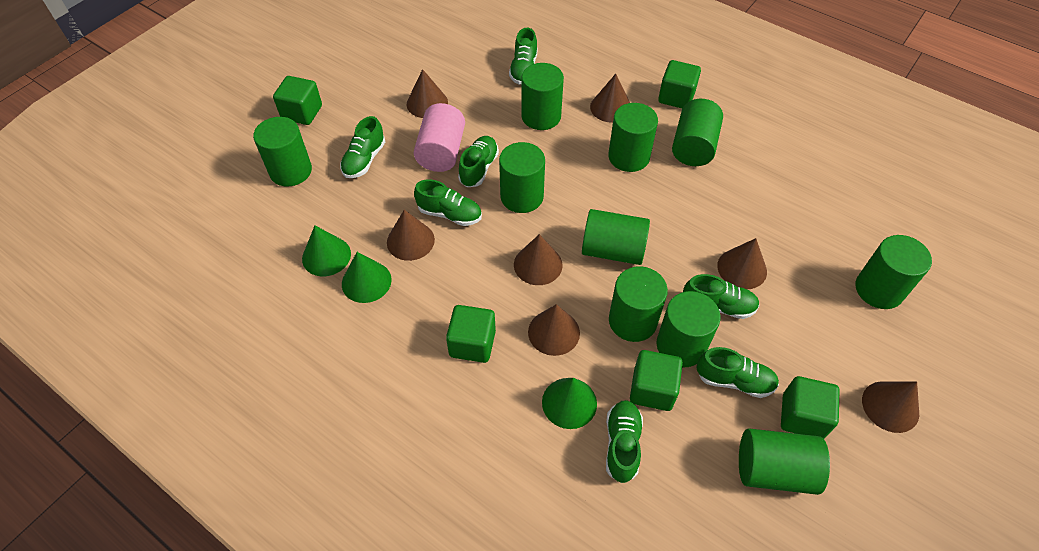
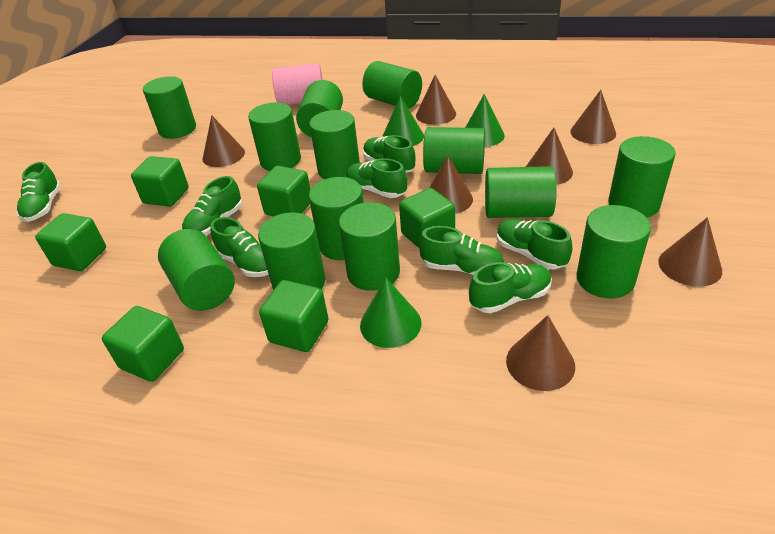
green cube: [273,76,322,125] [446,305,496,363] [630,350,683,411] [658,60,701,108] [781,376,840,439] = 5 -> [35,213,106,271] [102,306,184,382] [131,156,189,207] [257,166,311,216] [259,280,328,352] [399,188,455,248] = 6
green cylinder: [253,117,312,187] [499,142,545,213] [521,63,564,130] [582,209,650,265] [608,103,658,172] [609,266,668,342] [656,291,721,367] [672,99,723,166] [739,428,830,495] [855,235,932,309] = 10 -> [143,76,196,139] [158,229,235,311] [248,102,301,171] [258,212,326,290] [296,80,343,137] [309,110,360,179] [309,177,364,260] [339,202,400,291] [362,61,422,109] [423,127,485,174] [485,166,557,218] [577,205,651,299] [608,136,676,217] = 13
green shoe: [340,116,385,178] [414,179,482,226] [458,136,499,187] [509,28,538,84] [606,400,643,483] [683,274,759,319] [697,347,779,398] = 7 -> [17,162,61,222] [182,176,242,236] [211,217,269,277] [346,158,407,198] [363,135,416,173] [419,226,504,275] [469,262,552,313] [497,219,572,270] = 8

